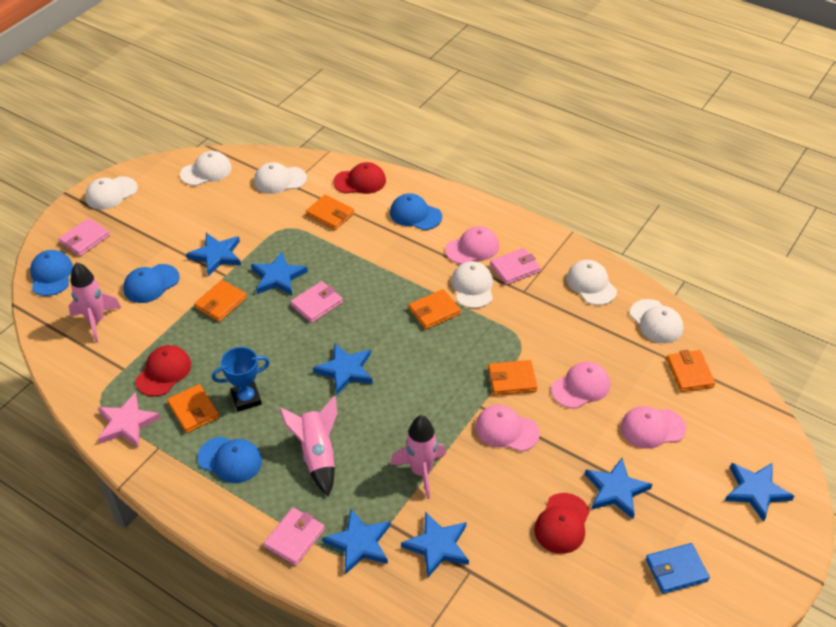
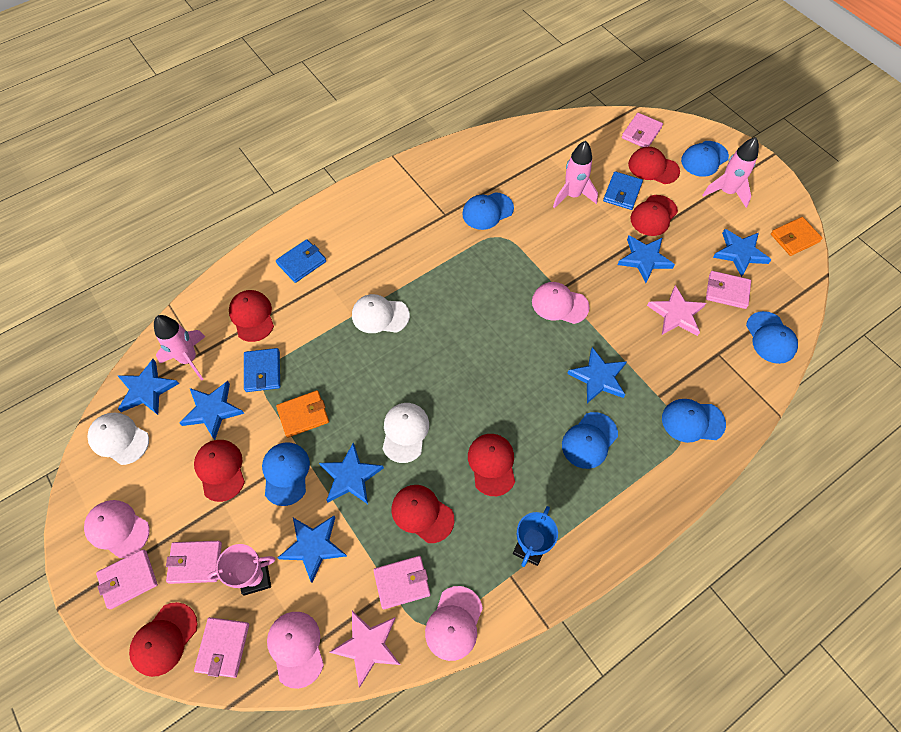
blue cap: [30,250,73,296] [123,264,180,303] [197,436,262,483] [390,193,442,230] = 4 -> [262,442,310,506] [462,192,514,230] [562,412,618,469] [662,399,726,443] [681,141,729,177] [746,311,798,364] = 6
blue wallet: [646,543,710,594] = 1 -> [244,348,280,392] [276,239,326,283] [603,171,643,210] = 3
orange wallet: [167,384,219,433] [194,280,247,322] [306,194,354,230] [409,289,461,329] [488,360,538,395] [667,350,715,392] = 6 -> [276,390,329,438] [771,217,823,256] = 2
pink star: [98,392,161,448] = 1 -> [330,611,401,687] [647,285,706,336] = 2
pink trophy: none = 0 -> [207,544,275,596] = 1
pink wallet: [59,218,110,256] [264,508,325,565] [290,281,343,323] [490,248,540,285] = 4 -> [96,549,158,609] [166,541,222,584] [194,617,249,678] [373,556,430,609] [622,113,663,147] [706,271,751,309] = 6
red cap: [136,345,191,396] [333,162,386,194] [534,493,590,554] = 3 -> [129,602,198,677] [194,440,245,502] [229,290,274,342] [392,485,455,543] [468,434,515,496] [628,147,680,184] [630,195,678,236] = 7
white cap: [85,176,138,210] [180,151,232,186] [254,162,307,194] [451,261,493,308] [566,260,617,305] [630,299,683,343] = 6 -> [88,413,149,465] [352,294,410,333] [382,403,429,463] = 3

